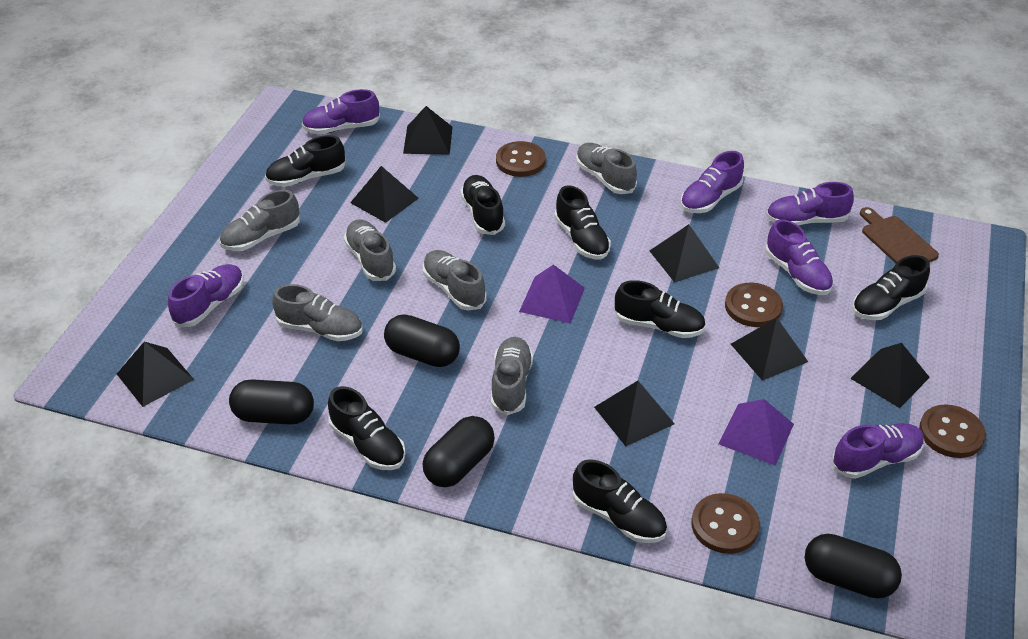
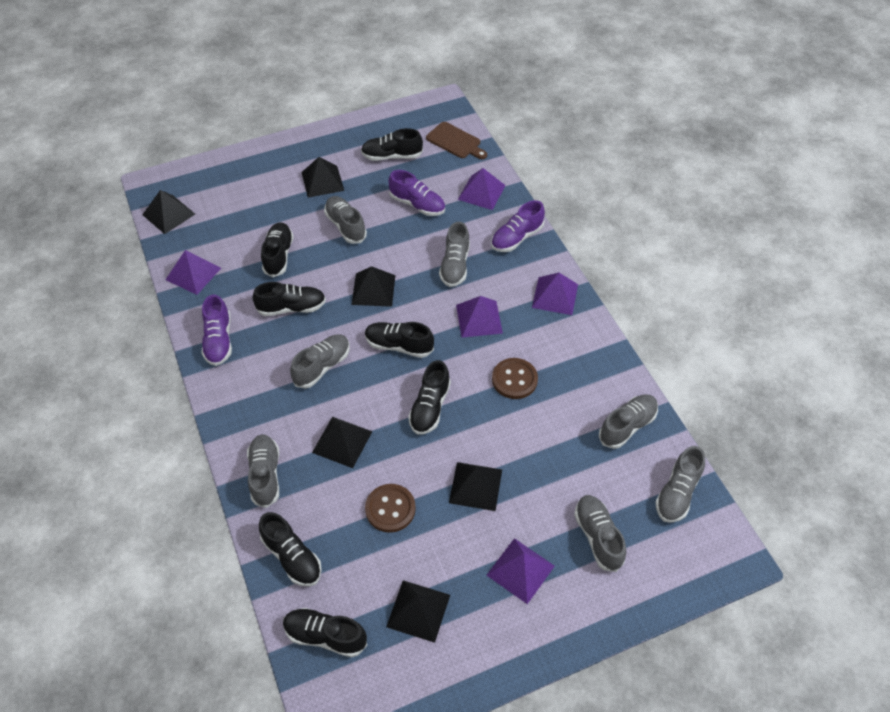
black capsule: [229,379,314,425] [384,314,460,367] [423,416,495,487] [805,534,902,599] = 4 -> none = 0
black pyramid: [117,342,194,407] [350,166,419,223] [403,106,453,155] [594,381,674,446] [650,224,719,282] [731,318,808,381] [850,343,930,408] = 7 -> [142,190,195,234] [301,157,344,198] [312,417,373,468] [351,266,395,307] [386,580,450,643] [449,462,502,511] = 6
brown button: [496,141,546,177] [691,493,760,554] [725,282,783,327] [919,404,986,458] = 4 -> [365,484,416,533] [492,358,538,399] = 2
grey shoe: [220,190,300,251] [272,284,363,341] [344,219,396,281] [423,250,486,311] [491,337,533,415] [576,143,637,194] = 6 -> [247,434,279,508] [290,334,350,389] [324,196,367,244] [439,222,470,287] [574,495,626,572] [599,394,658,449] [655,446,705,523] = 7
purple pyramid: [519,264,585,323] [719,399,794,466] = 2 -> [165,250,221,295] [456,296,503,338] [458,168,506,210] [487,538,555,604] [532,273,578,315] = 5
purple shoe: [168,264,244,327] [302,89,380,134] [680,151,744,213] [765,219,833,295] [766,182,854,225] [832,423,925,479] = 6 -> [202,295,232,366] [388,170,445,216] [491,200,545,252] = 3

